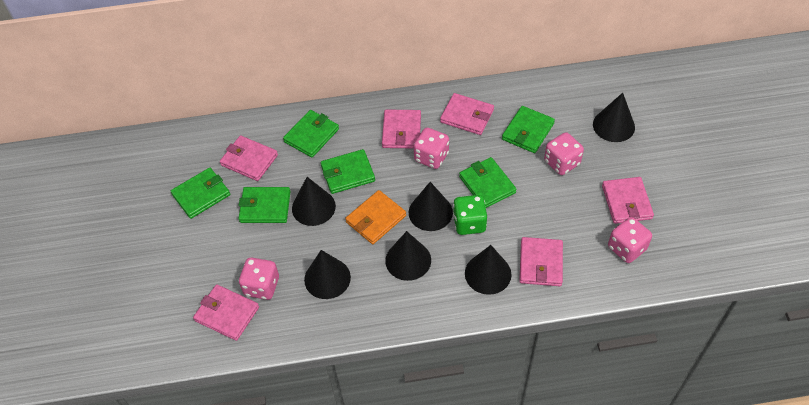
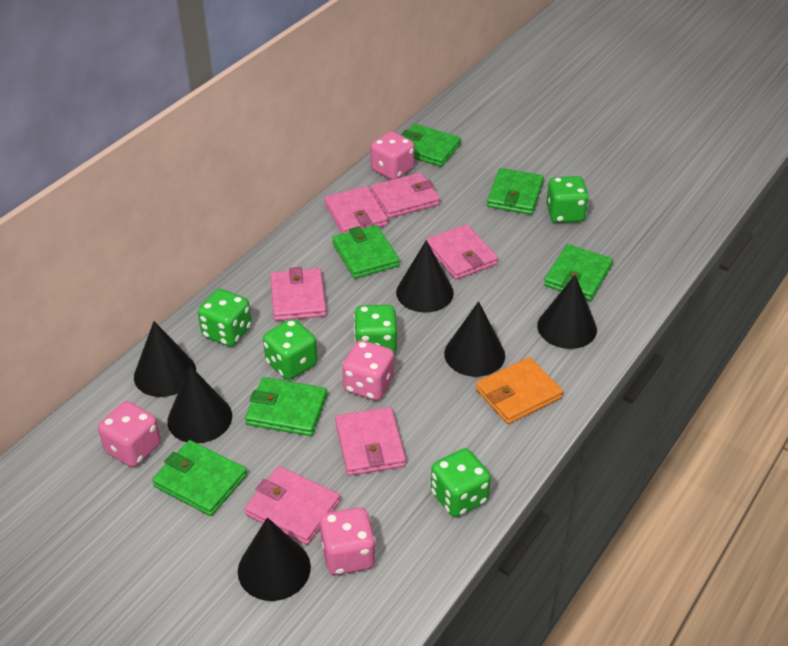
green dice: [453,195,487,235] = 1 -> [198,289,252,347] [263,319,317,380] [354,305,397,355] [431,448,491,517] [546,176,589,223] = 5

